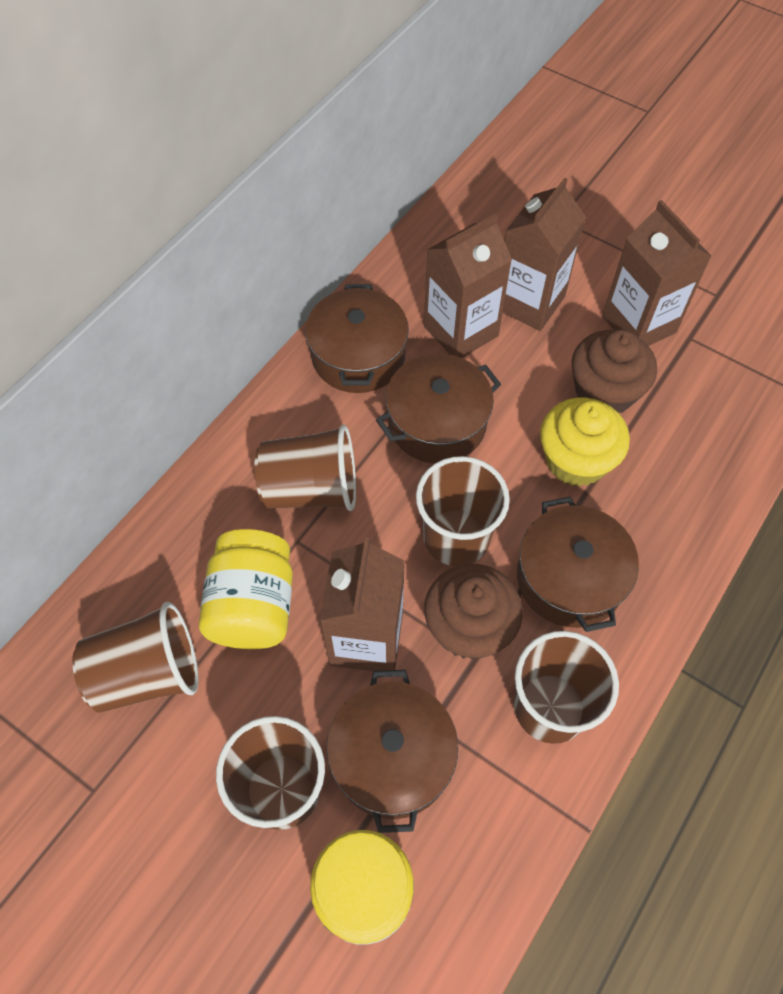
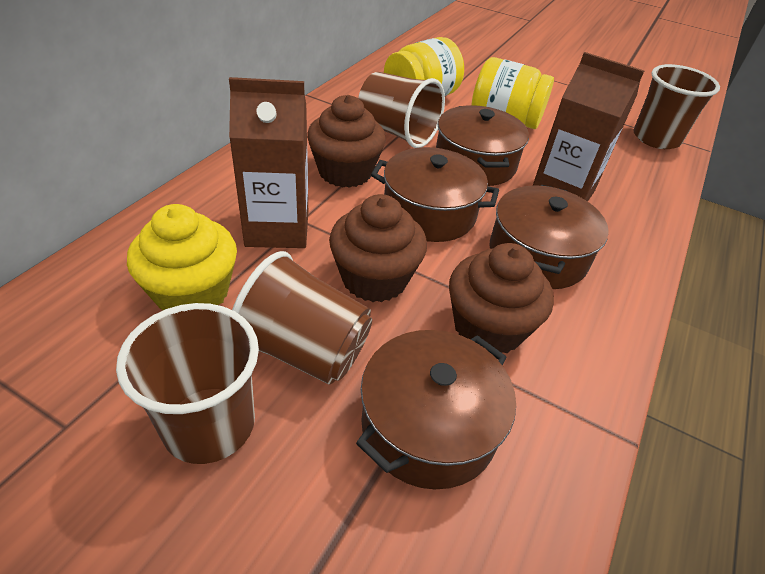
brown carton: [320,537,405,671] [424,213,512,358] [503,178,586,331] [602,200,711,346] = 4 -> [229,77,308,248] [533,52,645,201] = 2
brown cup: [72,602,199,713] [216,716,325,830] [255,425,356,511] [416,456,510,566] [514,631,619,744] = 5 -> [116,303,259,464] [232,251,372,385] [358,72,445,148] [634,64,720,149] = 4
brown cupcake: [424,564,523,659] [571,329,657,413] = 2 -> [307,95,386,188] [329,194,427,302] [449,243,554,353] = 3

